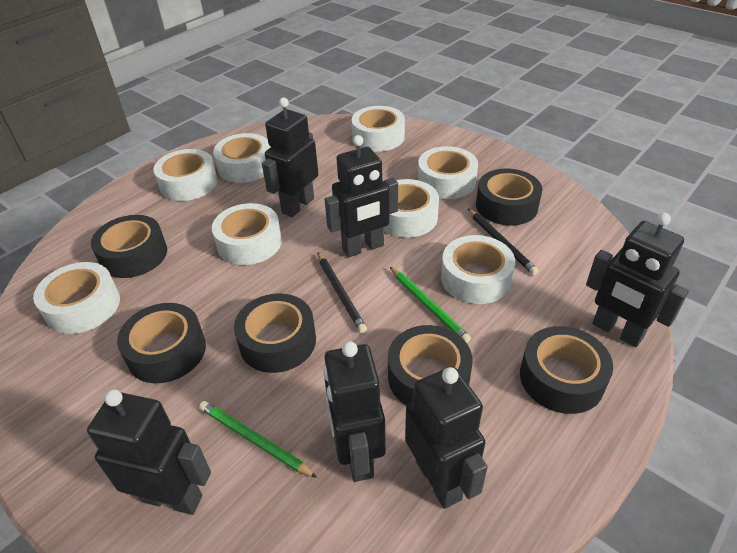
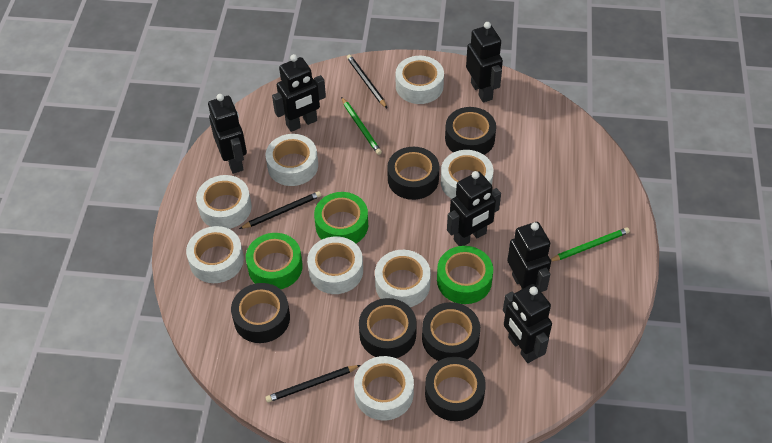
black pencil: [318,253,367,333] [468,209,538,275] = 2 -> [239,191,321,229] [265,365,361,403] [347,54,387,108] = 3
green tape: none = 0 -> [246,233,302,289] [314,192,368,243] [437,246,493,304] = 3

